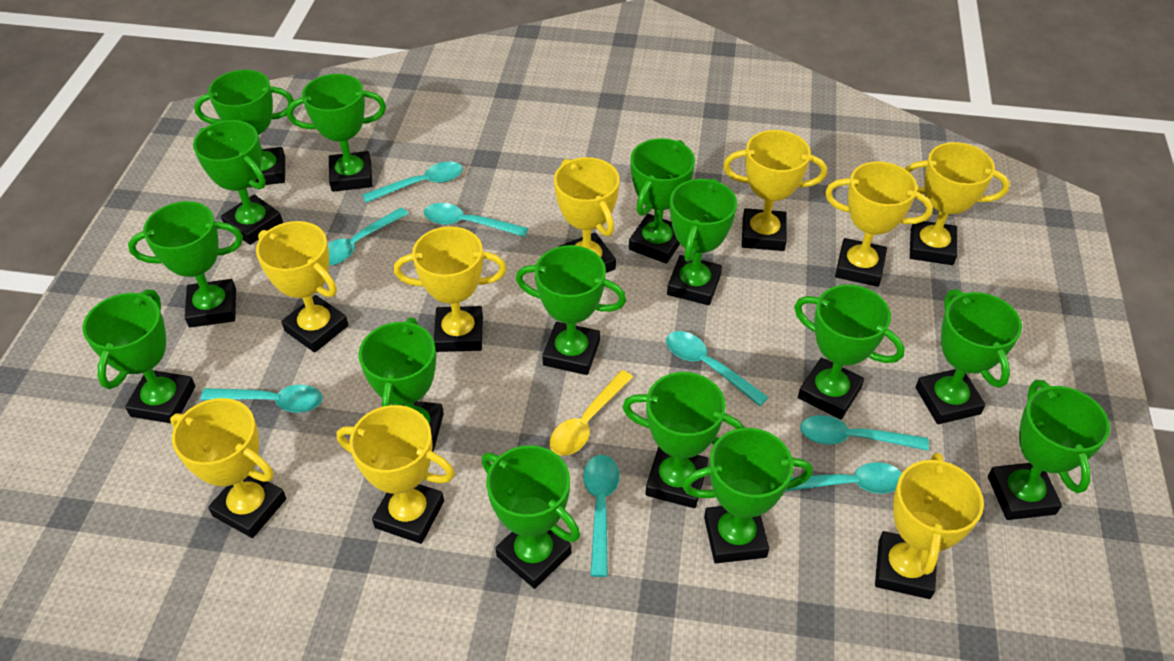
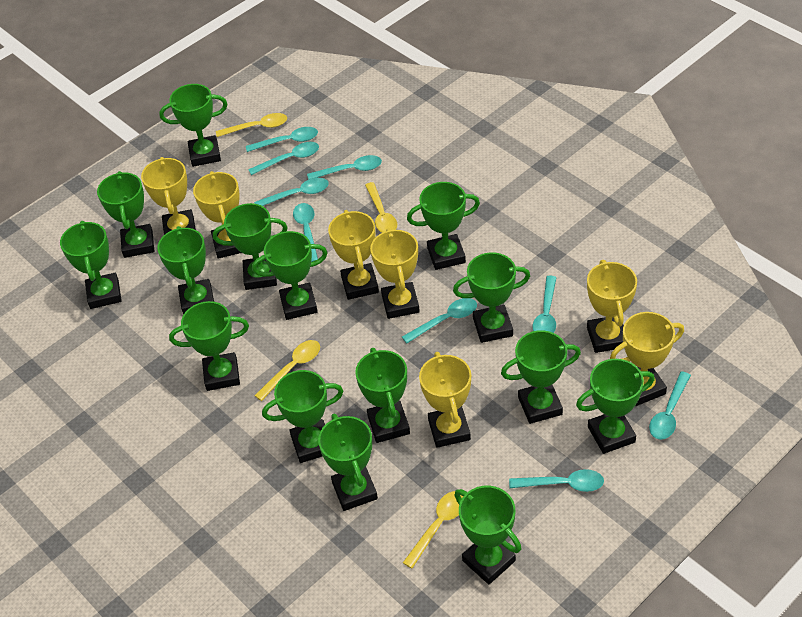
turquoise spoon: [200,385,322,412] [328,207,409,266] [362,162,463,203] [424,203,528,237] [583,455,620,577] [666,331,769,406] [786,462,902,494] [800,415,929,451] = 8 -> [246,127,318,152] [248,142,319,175] [254,178,329,206] [293,203,318,262] [307,155,382,180] [402,298,477,344] [509,469,604,492] [533,276,557,333] [649,371,691,440] = 9
yellow spoon: [550,370,633,455] = 1 -> [216,113,287,137] [255,340,320,401] [365,182,397,233] [403,491,463,569] = 4
yellow trophy: [170,398,286,538] [256,221,349,352] [336,405,455,544] [394,226,507,352] [554,157,620,273] [723,130,827,251] [825,161,933,287] [875,452,984,599] [905,142,1010,265] = 9 -> [141,157,196,235] [193,171,241,259] [328,210,379,300] [370,228,420,319] [419,352,471,448] [587,260,637,353] [610,312,684,406] = 7

